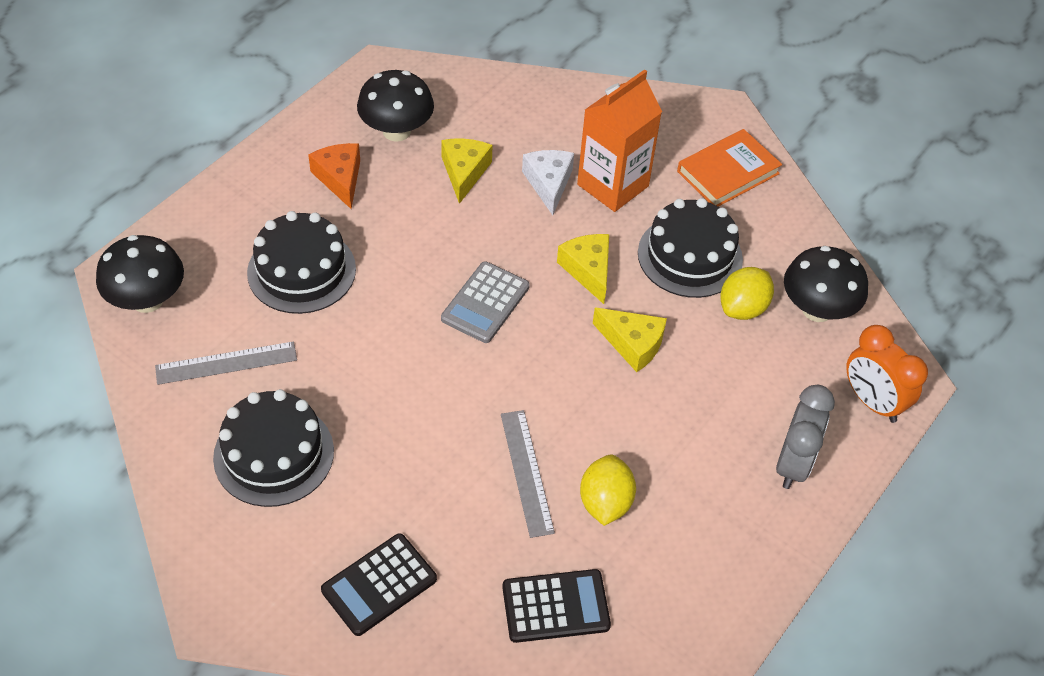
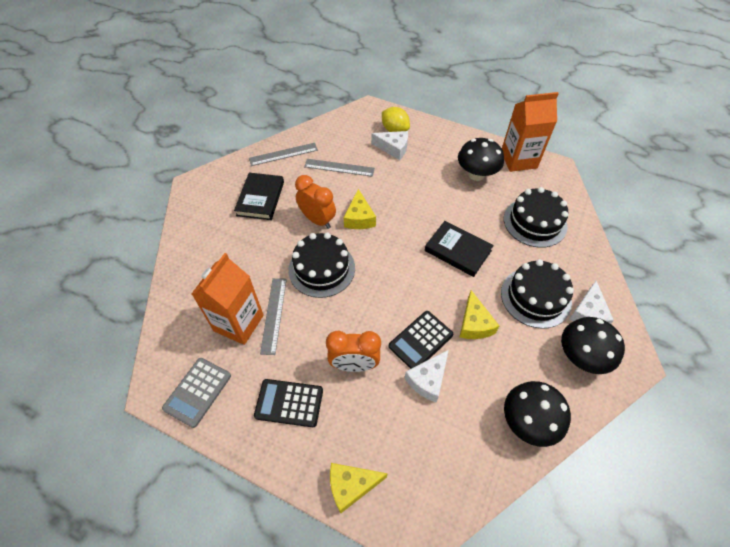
black book: none = 0 -> [234,173,284,220] [425,221,494,277] = 2
grey clock: [776,385,835,489] = 1 -> none = 0
grey ruler: [155,341,297,385] [501,410,555,538] = 2 -> [249,143,318,166] [260,278,287,355] [304,159,375,177] = 3
orange book: [677,129,782,207] = 1 -> none = 0
orange carton: [577,69,662,212] = 1 -> [191,253,264,345] [502,92,559,172] = 2
orange cheese: [308,143,360,209] = 1 -> none = 0
orange clock: [846,325,928,423] = 1 -> [295,175,336,229] [326,331,381,372] = 2
white cheese: [522,150,574,215] = 1 -> [371,131,408,160] [404,350,449,402] [570,281,614,324] = 3
yellow lemon: [580,455,636,526] [720,267,774,320] = 2 -> [382,107,410,132] = 1

